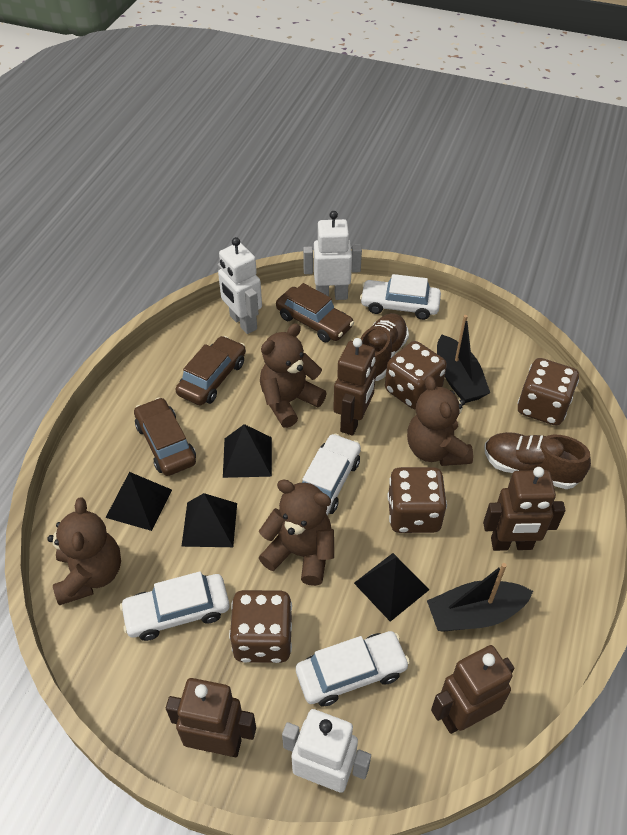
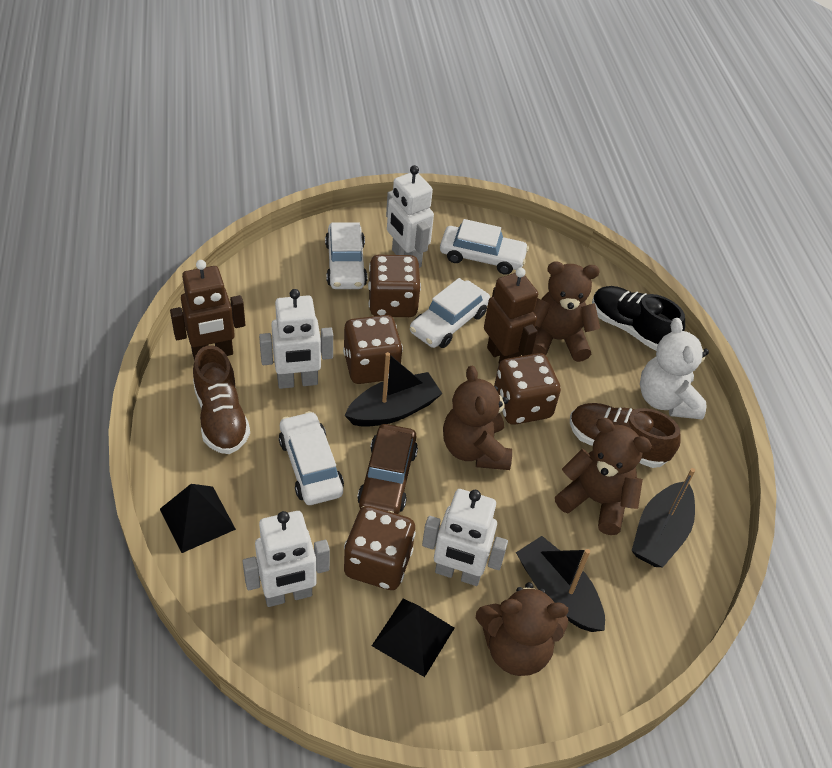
black boat: [427,563,533,632] [437,315,490,403] = 2 -> [344,352,442,427] [516,536,605,632] [631,468,695,567] = 3
black pyramid: [106,472,172,531] [181,493,237,547] [223,424,272,478] [354,553,430,622] = 4 -> [160,484,236,553] [372,599,454,677] = 2
black shoe: none = 0 -> [592,286,685,351] = 1
brown car: [134,397,196,476] [176,336,246,406] [276,283,354,342] = 3 -> [357,424,418,514] = 1
brown robot: [166,678,256,757] [333,338,376,435] [431,645,515,734] [483,467,565,551] = 4 -> [170,260,245,361] [484,268,538,363] = 2
white robot: [218,237,262,334] [282,709,371,793] [303,211,362,300] = 3 -> [243,511,330,607] [259,289,333,389] [386,165,434,268] [422,489,508,586] = 4
white teddy bear: none = 0 -> [640,318,709,419] = 1

